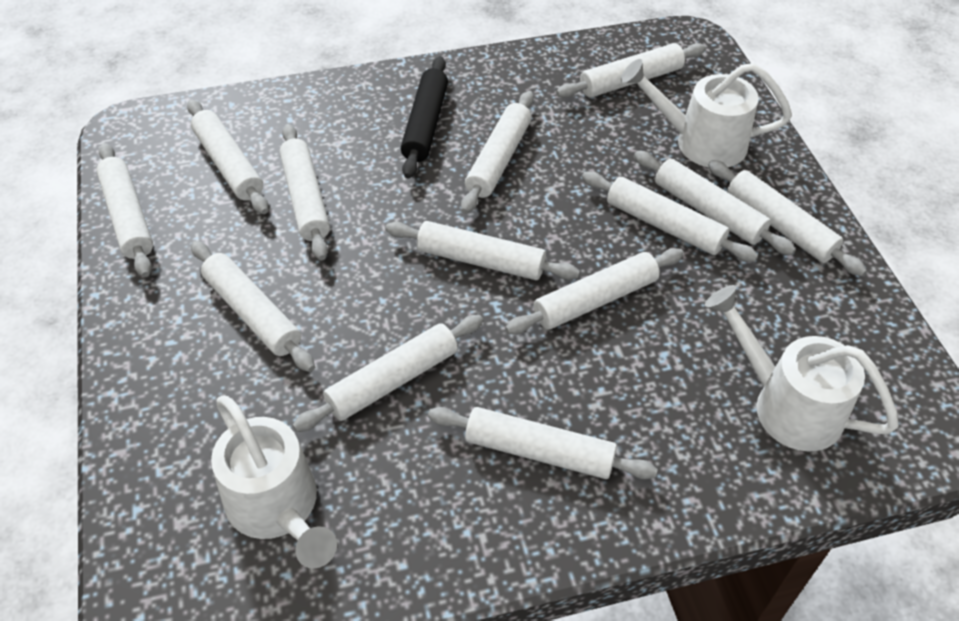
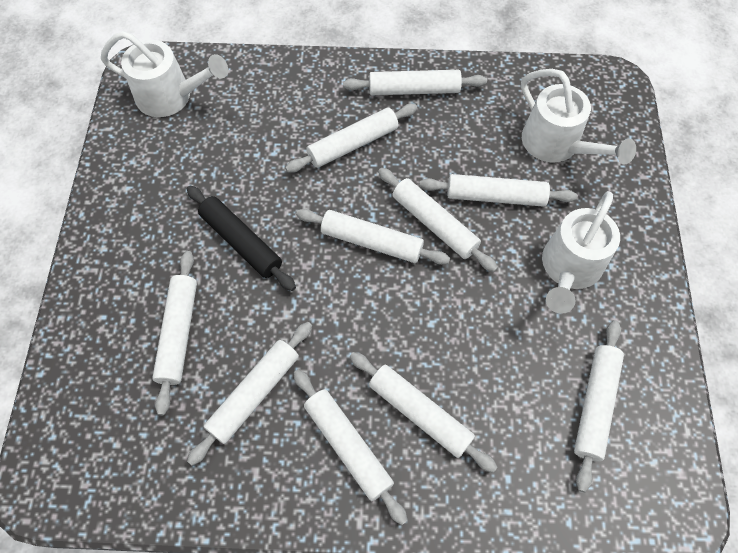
white rolling pin: [96,143,153,277] [187,100,269,214] [191,241,315,372] [279,124,330,260] [293,315,483,432] [385,221,580,280] [428,407,658,479] [461,91,534,214] [505,248,684,335] [556,43,706,98] [582,171,758,262] [634,151,796,255] [708,160,867,276] = 13 -> [152,251,197,415] [187,322,312,466] [285,104,417,173] [293,369,408,525] [296,209,450,265] [343,70,487,95] [350,352,497,473] [378,168,498,272] [420,174,577,207] [574,320,624,492] = 10

